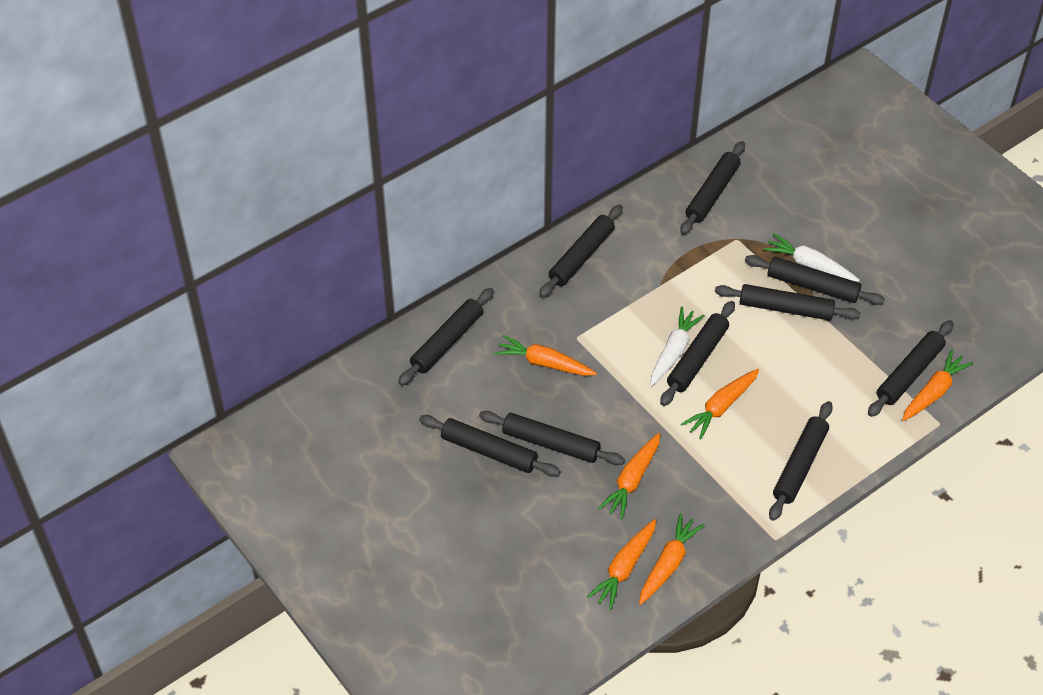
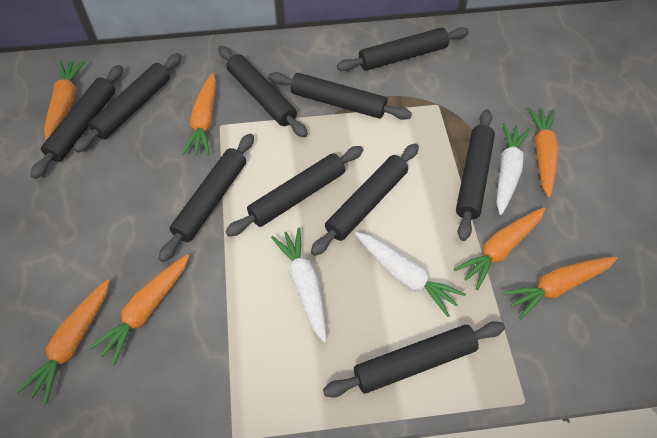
orange carrot: [495,335,597,376] [587,519,656,610] [598,433,660,519] [639,513,705,605] [681,369,759,439] [902,349,973,421] = 6 -> [17,279,110,404] [44,61,85,140] [89,254,189,365] [182,73,216,155] [454,207,545,290] [502,256,617,319] [528,107,559,198] = 7
white carrot: [651,307,705,386] [764,233,860,282] = 2 -> [271,228,327,343] [355,232,466,317] [496,123,530,215] = 3

